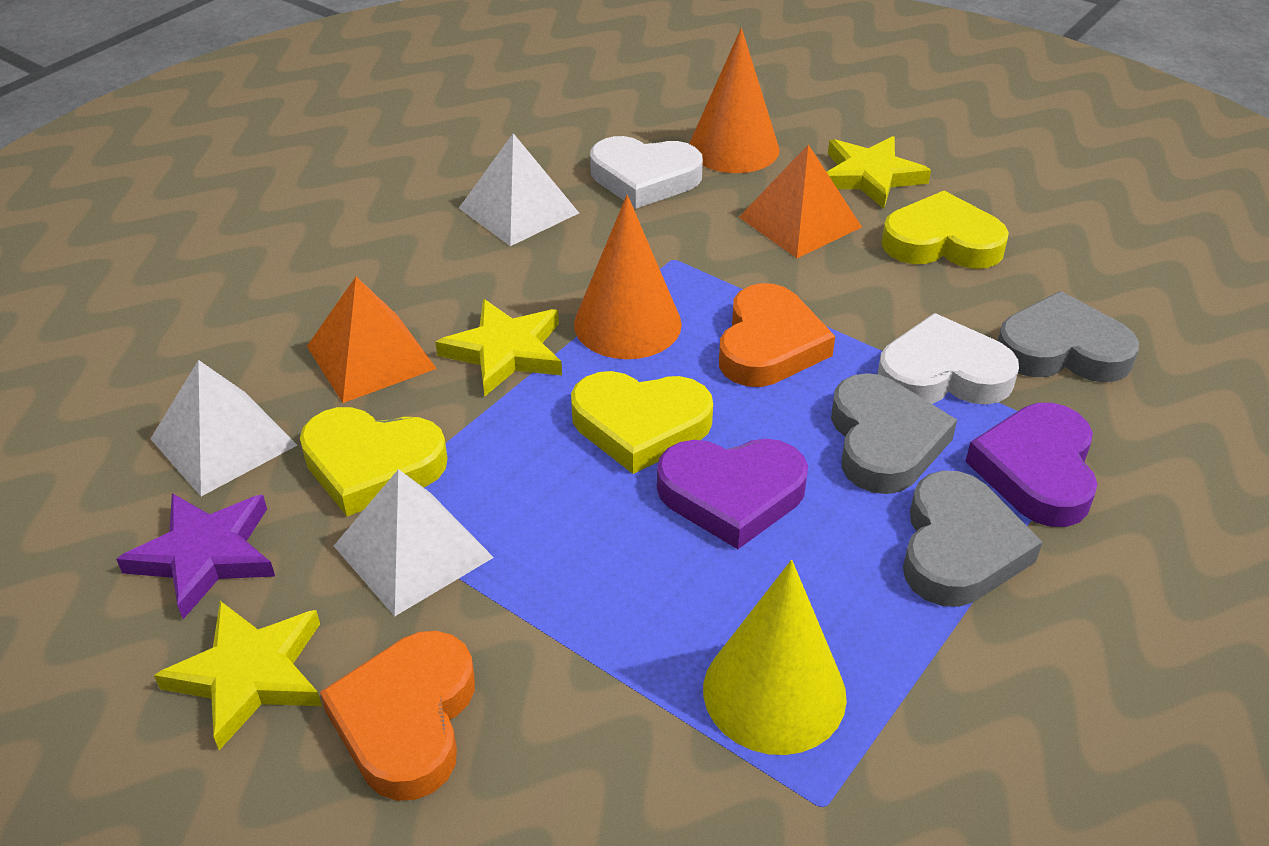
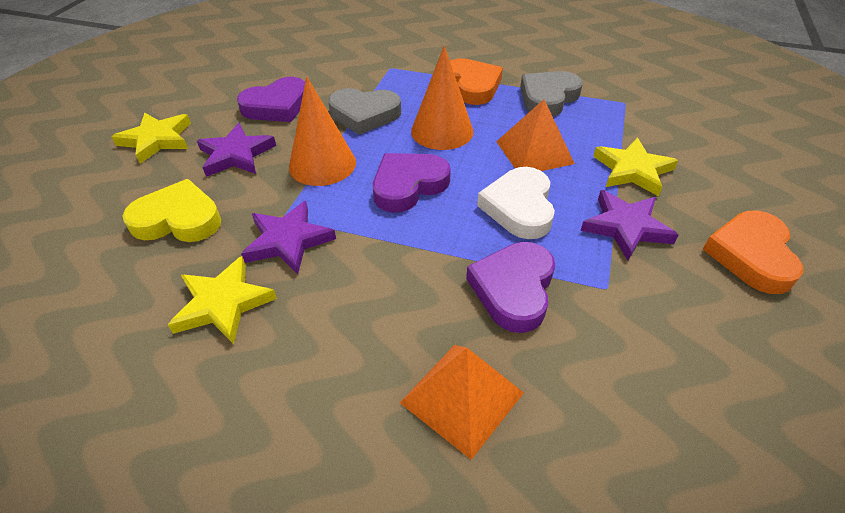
grey heart: [831,373,957,494] [903,471,1043,607] [998,291,1139,382] = 3 -> [328,88,401,135] [520,71,583,117] = 2
purple heart: [657,439,808,549] [965,403,1097,527] = 2 -> [237,77,305,122] [373,153,451,213] [466,242,555,333] = 3
purple star: [116,493,275,619] = 1 -> [197,123,276,177] [241,201,336,274] [580,190,678,261] = 3
white heart: [590,136,703,209] [877,313,1019,405] = 2 -> [477,167,555,239] = 1
white pyramid: [150,360,297,496] [334,469,494,616] [459,133,579,246] = 3 -> none = 0
yellow cone: [703,560,847,755] = 1 -> none = 0
yellow heart: [300,407,448,516] [571,371,713,474] [881,191,1009,269] = 3 -> [123,179,221,242] = 1

